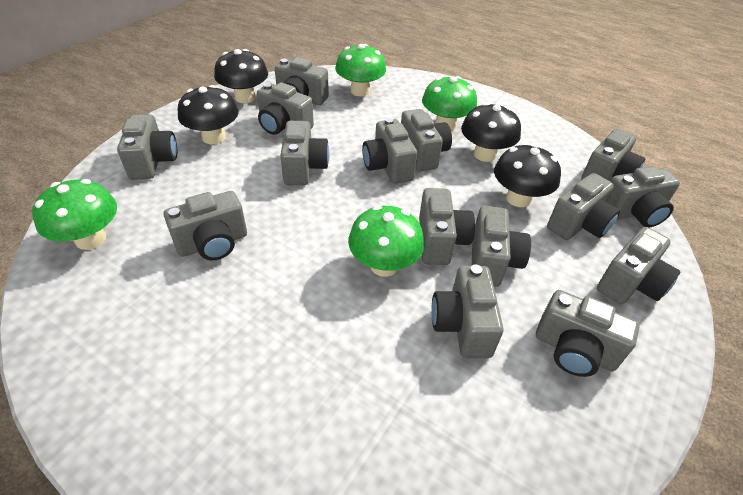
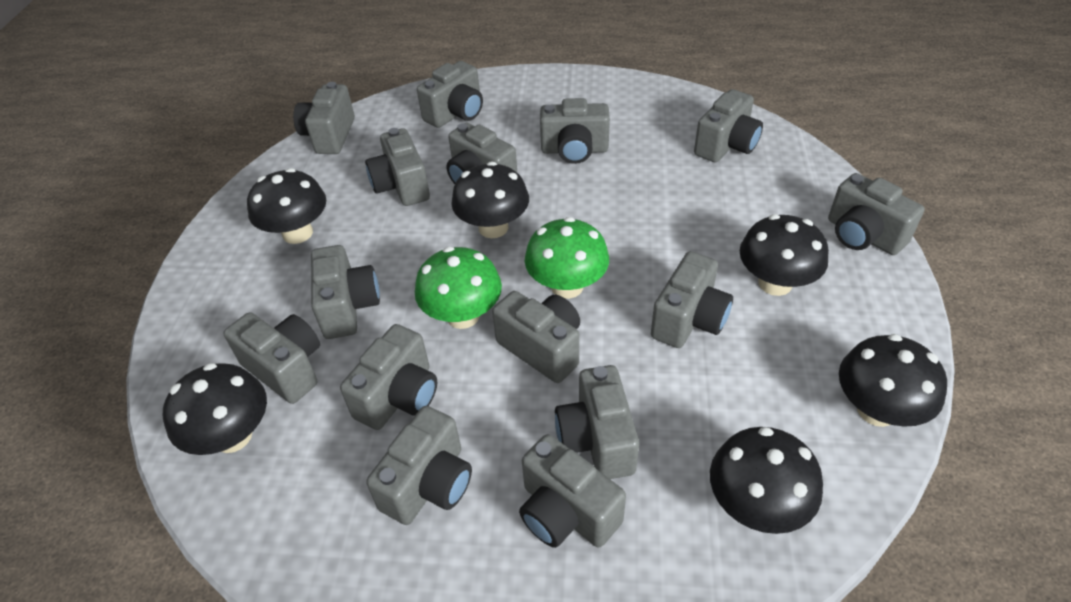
black mushroom: [178,85,239,144] [214,49,268,103] [461,103,521,162] [494,144,561,207] = 4 -> [163,363,267,455] [247,168,326,244] [451,162,529,238] [710,427,823,534] [740,214,829,296] [839,334,947,427] = 6
green mushroom: [32,179,117,250] [335,44,386,96] [348,205,425,277] [422,76,477,131] = 4 -> [415,247,502,329] [525,217,609,299] = 2

